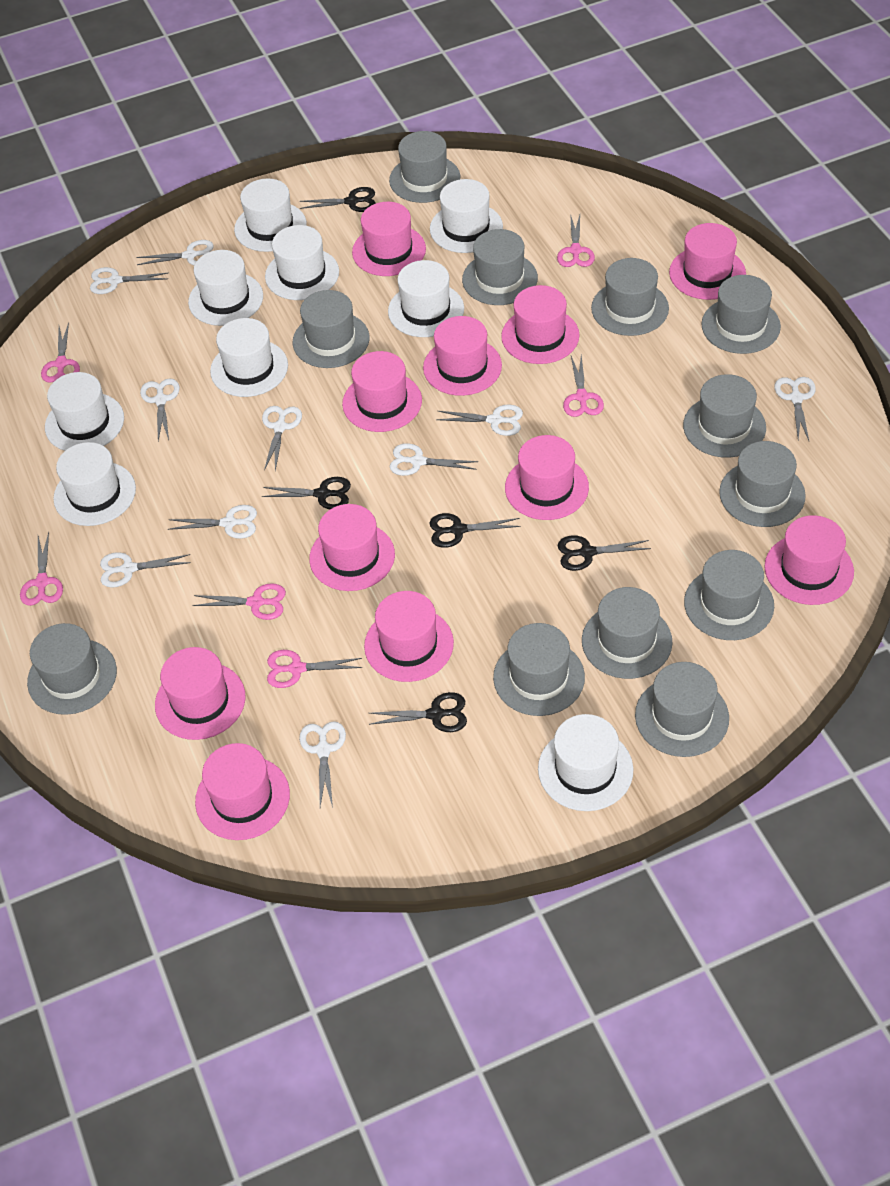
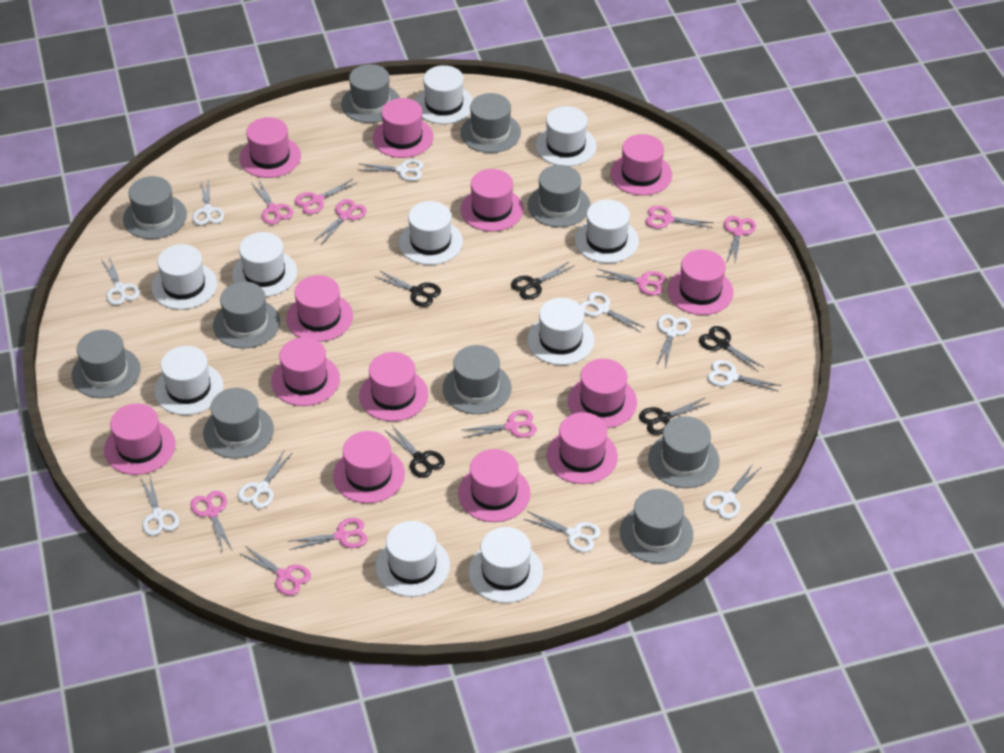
grey hat: [27,623,117,715] [293,290,369,368] [389,131,460,203] [462,229,538,305] [493,623,585,716] [582,587,673,679] [591,258,669,336] [635,662,729,757] [683,374,766,458] [684,550,774,640] [701,275,781,354] [719,441,806,527] = 12 -> [71,330,141,398] [123,176,187,239] [203,388,274,459] [213,282,280,348] [341,64,400,123] [443,345,511,414] [460,93,521,153] [528,165,591,227] [620,489,693,564] [648,416,720,488] = 10
pink hat: [155,647,246,740] [195,743,290,840] [309,504,395,591] [342,351,422,432] [352,202,426,276] [364,591,454,682] [423,316,502,396] [501,285,580,364] [505,435,589,520] [669,223,746,300] [764,515,854,605] = 11 -> [104,403,176,475] [239,117,301,178] [271,337,340,406] [286,275,353,342] [333,431,405,503] [359,352,428,421] [373,98,434,158] [458,449,530,522] [461,169,524,231] [547,412,618,484] [568,359,637,428] [610,134,672,196] [668,249,733,315] = 13
pink scissors: [20,532,63,606] [41,322,80,383] [192,583,286,620] [267,650,362,688] [557,214,595,267] [563,355,604,417] = 6 -> [190,491,232,552] [239,547,311,596] [251,180,293,225] [288,518,367,550] [295,179,358,214] [314,199,367,243] [462,410,537,438] [595,269,666,296] [646,206,714,229] [724,216,756,263] = 10
white hat: [45,372,124,451] [53,442,136,526] [188,250,263,326] [210,318,288,397] [234,178,307,252] [265,225,339,300] [388,260,464,337] [430,179,503,253] [538,714,633,811] = 9 -> [151,244,217,310] [154,346,224,415] [232,232,297,297] [375,521,450,597] [399,201,463,265] [415,65,473,124] [468,527,543,603] [527,298,595,365] [535,106,597,166] [575,199,639,263] = 10

